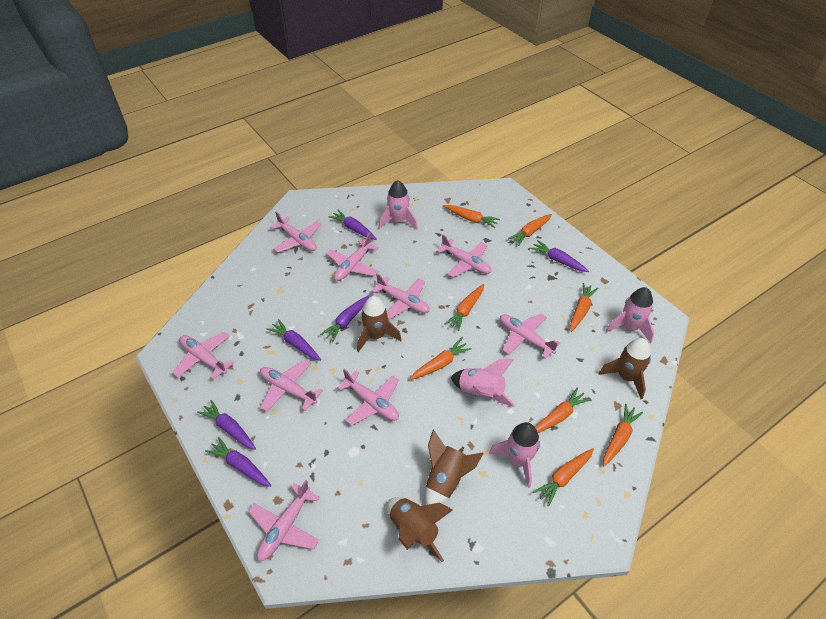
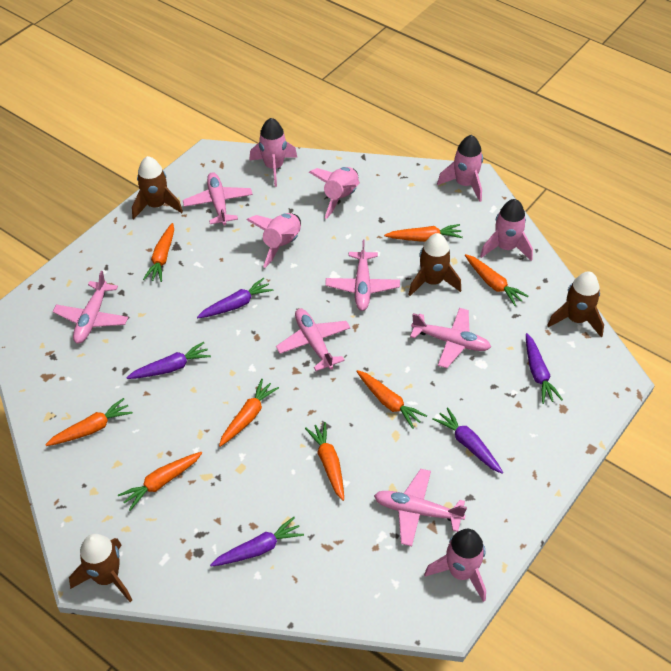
pink plane: [172,332,234,380] [248,480,320,561] [260,360,323,412] [270,211,321,253] [327,233,379,281] [337,369,399,426] [372,273,430,319] [437,235,491,277] [500,313,561,359] = 9 -> [53,271,128,343] [183,172,253,225] [276,308,351,371] [325,240,400,311] [374,469,467,546] [410,308,491,368] = 6
pink rocket: [378,180,418,230] [451,359,515,407] [489,422,540,488] [606,287,654,343] = 4 -> [247,213,301,268] [249,118,297,187] [309,167,360,219] [424,529,486,602] [437,135,483,202] [480,199,533,261] = 6
purple carrot: [197,400,256,450] [205,437,271,487] [267,319,321,361] [320,295,369,342] [328,210,377,240] [530,240,589,272] = 6 -> [126,342,211,379] [197,278,273,318] [210,517,304,567] [432,407,503,474] [526,333,563,404] = 5

